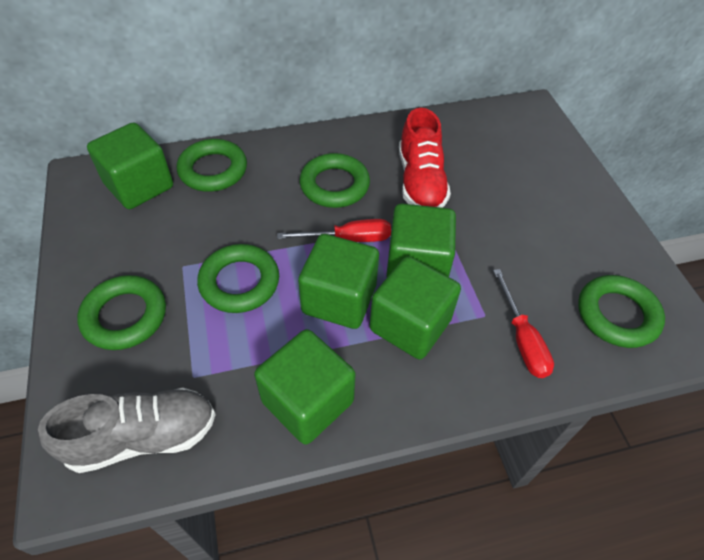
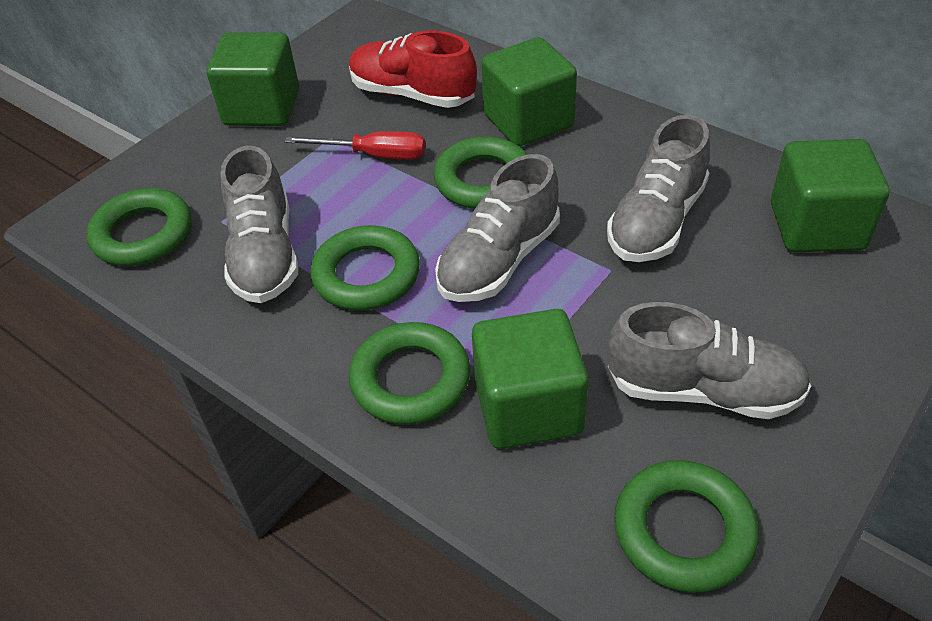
green cube: [87,122,173,209] [254,329,356,445] [298,234,379,329] [369,256,461,360] [386,204,456,277] = 5 -> [207,33,299,126] [472,309,588,449] [481,37,577,146] [771,139,889,252] = 4
grey shoe: [38,388,216,473] = 1 -> [220,146,298,303] [435,154,560,302] [607,115,710,262] [607,302,811,419] = 4
red screwdriver: [277,219,391,242] [493,269,554,378] = 2 -> [285,131,425,160] = 1

